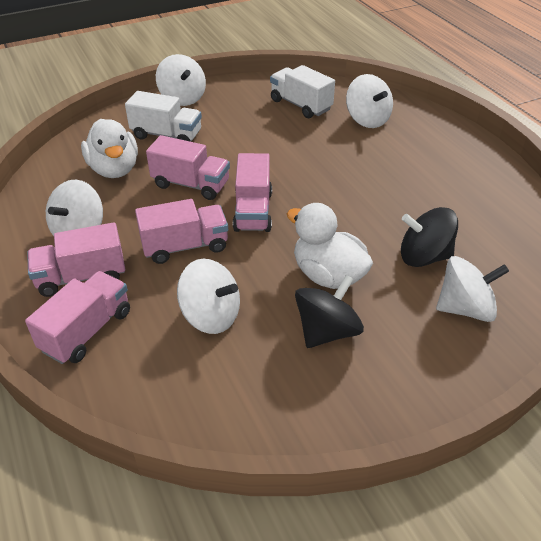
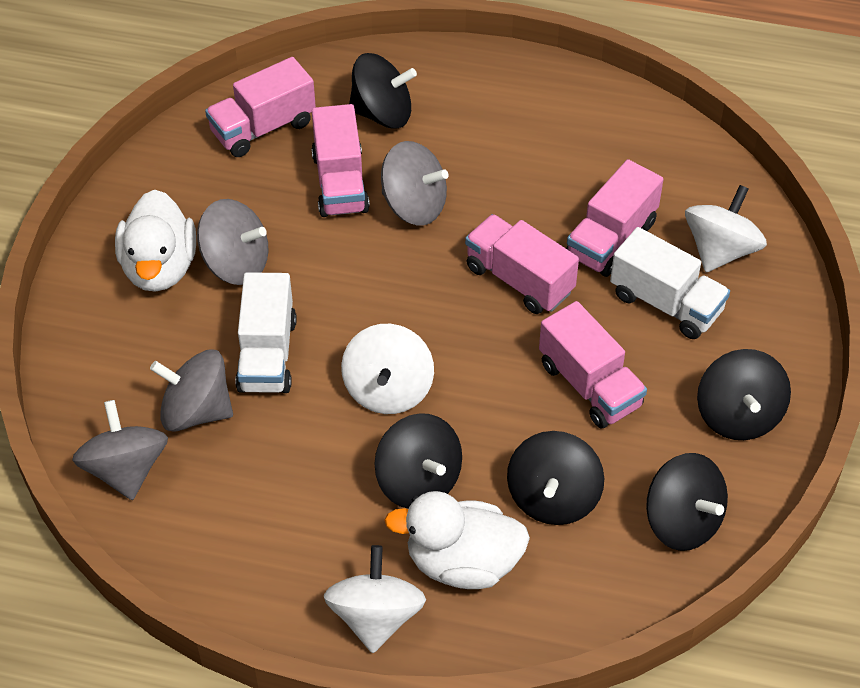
black spinning top: [295,275,364,348] [401,207,458,267] = 2 -> [349,53,417,129] [375,413,462,509] [507,431,604,525] [646,453,728,551] [697,349,791,440] = 5
grey spinning top: none = 0 -> [72,400,168,500] [150,349,233,431] [197,199,269,285] [381,141,449,225] = 4
white spinning top: [46,180,103,236] [156,54,206,106] [177,259,240,334] [346,74,393,128] [436,256,509,322] = 5 -> [324,545,426,653] [341,324,434,414] [685,185,767,272] = 3

